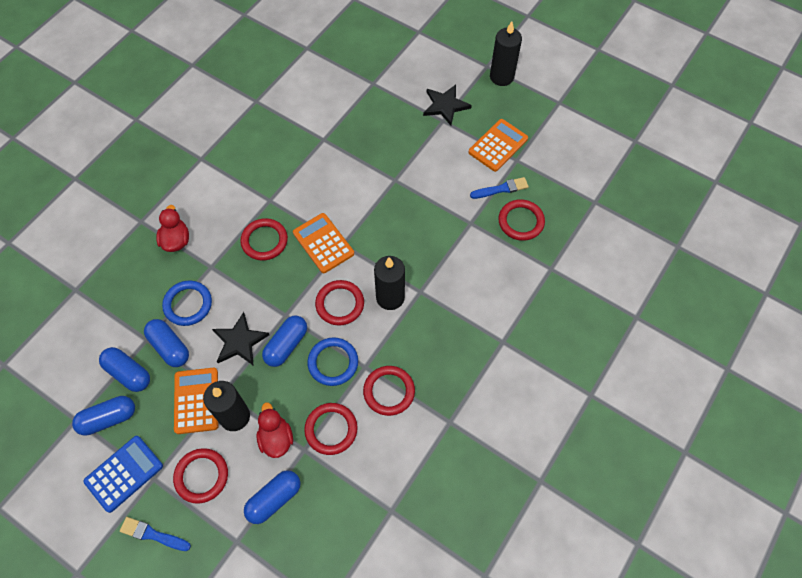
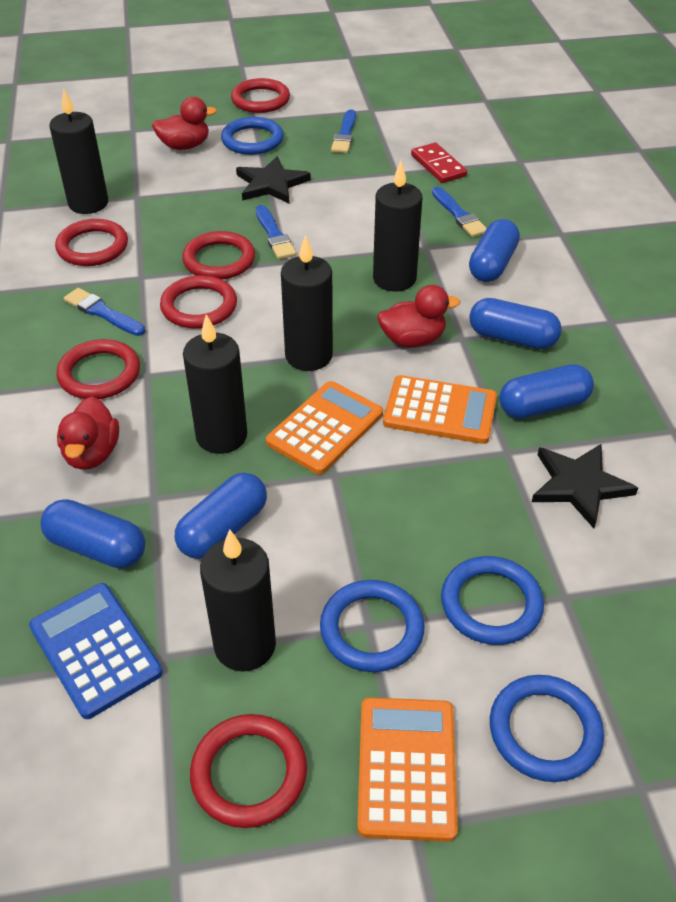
black candle: [203,381,250,431] [374,256,405,310] [490,21,522,86] = 3 -> [49,88,108,214] [183,314,247,454] [200,529,276,672] [281,235,333,371] [373,161,422,291] = 5
blue brush: [120,517,191,551] [470,177,529,199] = 2 -> [64,288,145,336] [256,205,296,259] [331,109,356,153] [432,187,487,237] = 4
blue ring: [162,281,212,326] [307,337,358,386] = 2 -> [221,117,284,155] [320,580,425,672] [441,556,544,645] [490,675,604,782] = 4
red domino: none = 0 -> [411,143,467,183] = 1
red duck: [156,205,189,252] [256,402,293,458] = 2 -> [57,397,119,470] [152,97,217,150] [377,285,460,347] = 3

